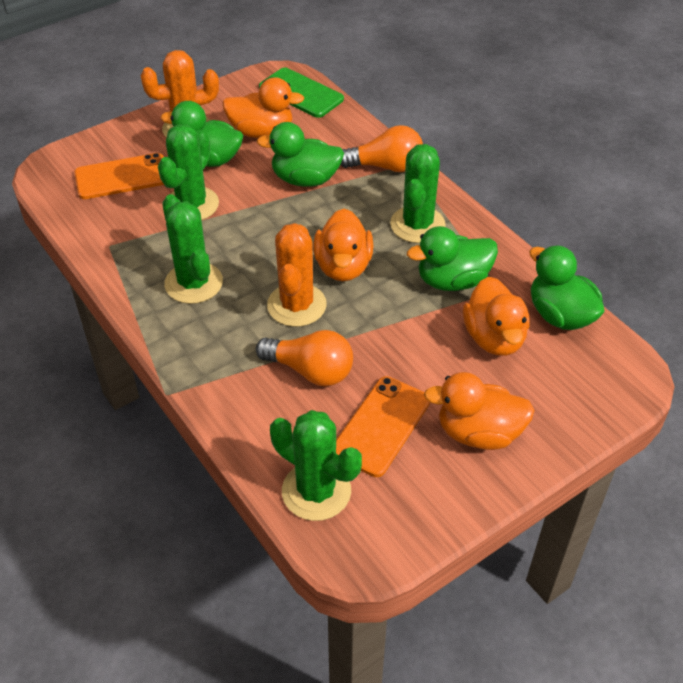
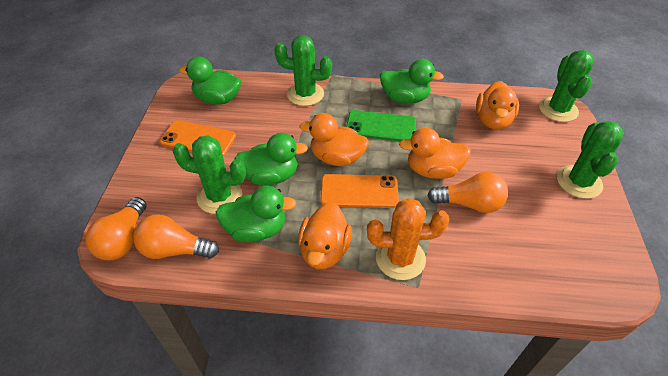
orange cactus: [141,50,219,138] [267,223,327,327] = 2 -> [367,198,449,280] = 1
orange light bulb: [256,330,353,386] [340,125,423,172] = 2 -> [85,197,146,261] [133,214,219,259] [427,172,508,213] = 3

